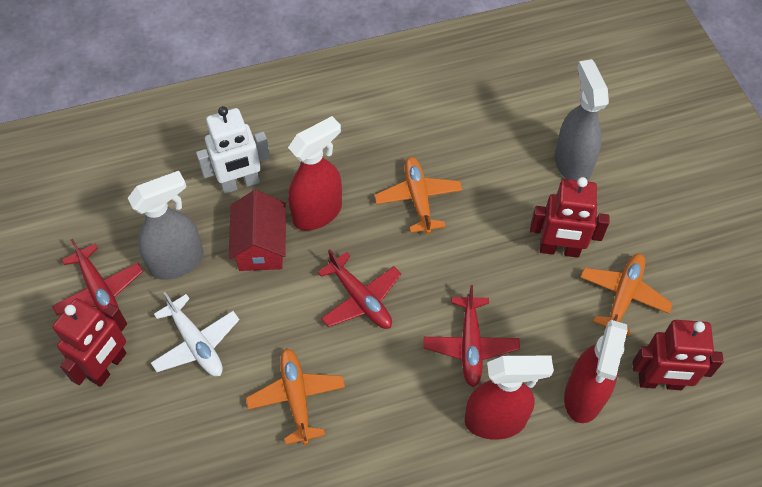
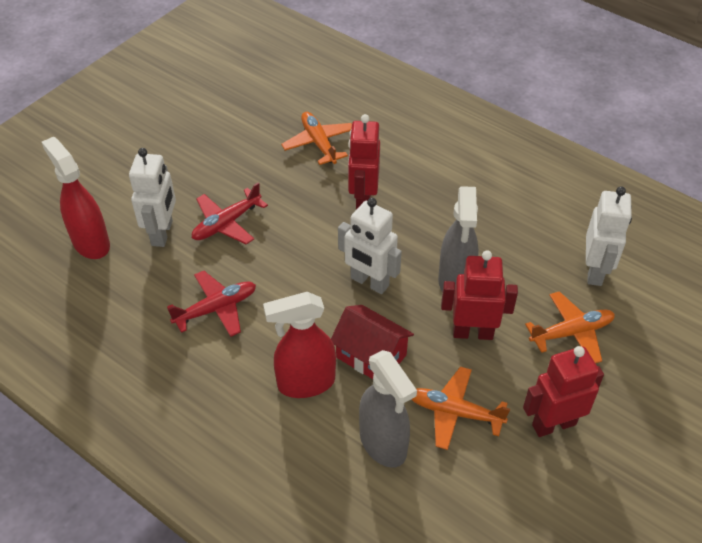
red plane: [52,239,143,315] [318,249,401,329] [423,285,520,387] = 3 -> [167,271,256,337] [192,182,268,244] = 2
red spray bottle: [288,116,342,231] [465,355,554,440] [564,320,628,423] = 3 -> [42,137,110,259] [263,292,336,398] = 2
white plane: [151,292,240,376] = 1 -> none = 0
white robot: [196,106,270,194] = 1 -> [129,148,176,247] [338,198,402,294] [586,186,632,286] = 3

